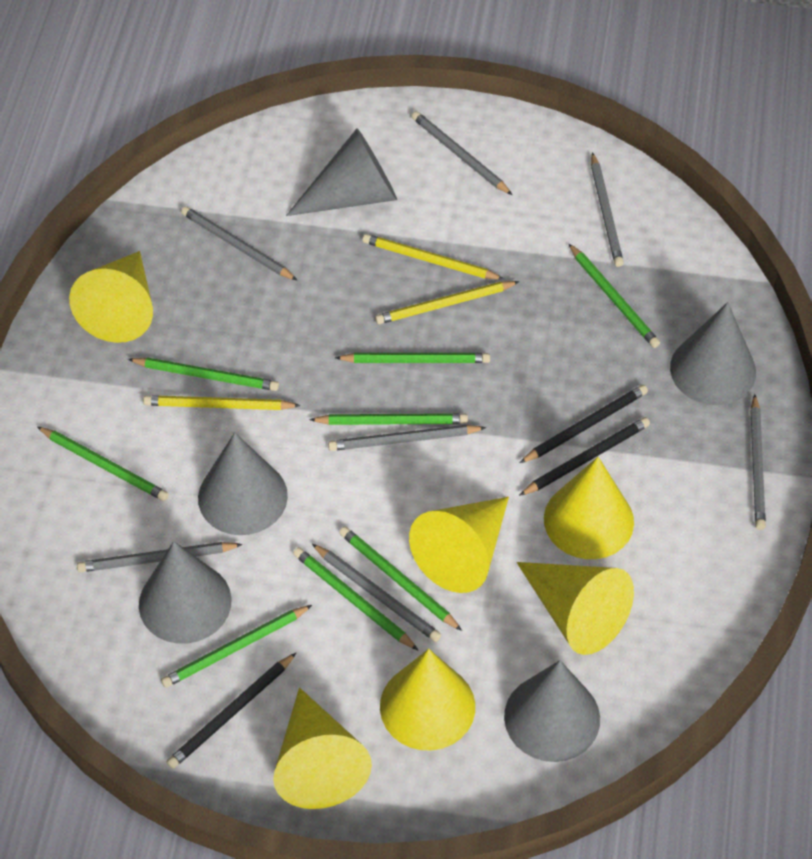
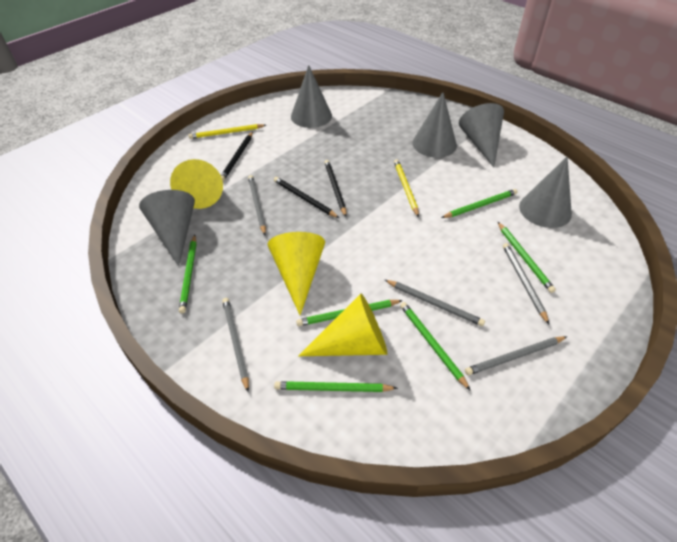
green pencil: [37,427,169,501] [128,357,279,391] [161,605,312,688] [293,547,418,650] [309,413,468,425] [335,353,490,363] [339,527,462,631] [568,243,660,348] = 8 -> [179,235,197,313] [274,381,398,392] [296,300,403,326] [400,302,471,391] [441,189,518,218] [498,222,556,293] = 6
grey pencil: [77,542,243,572] [181,206,298,281] [312,544,441,642] [328,425,486,451] [411,111,512,195] [591,152,624,267] [750,394,766,530] = 7 -> [222,298,249,392] [248,175,266,235] [385,280,485,326] [465,336,567,375] [503,243,549,324] = 5
yellow cone: [69,251,153,343] [273,688,372,809] [380,649,475,751] [409,497,509,593] [516,562,634,655] [544,457,634,559] = 6 -> [170,159,223,209] [267,232,325,315] [298,294,387,356] = 3
yellow pencil: [143,395,301,410] [362,234,504,280] [375,281,520,324] = 3 -> [188,124,266,139] [394,159,419,217] = 2

